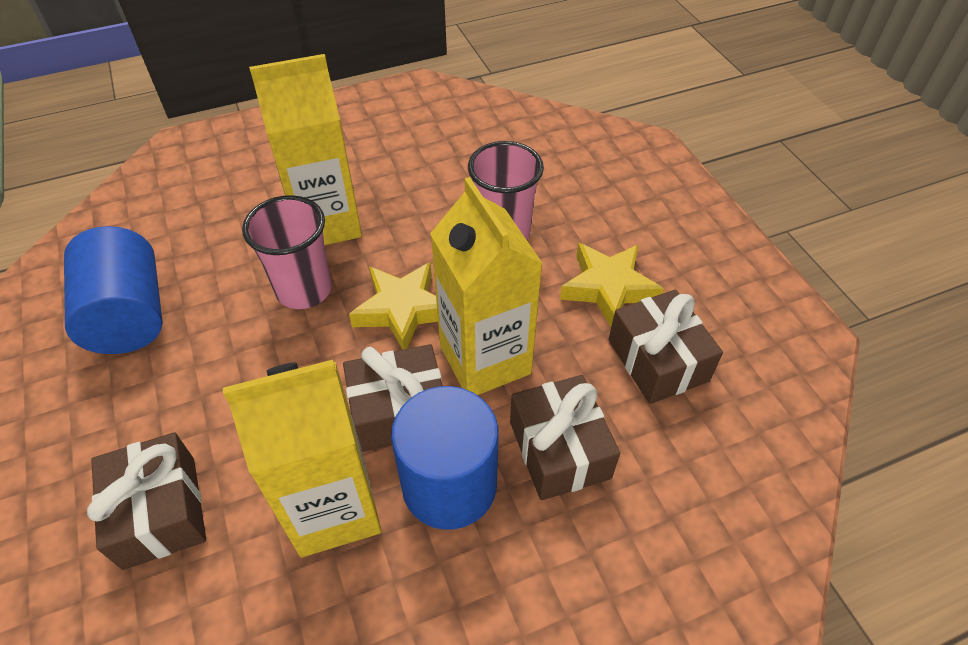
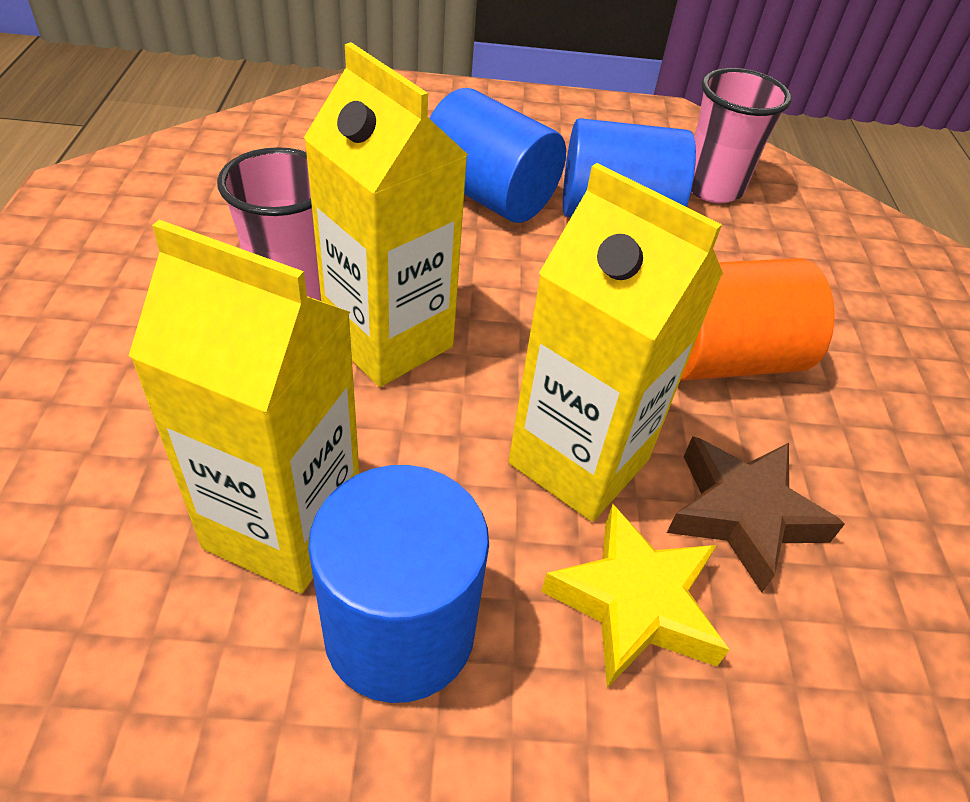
blue cylinder: [64,226,163,354] [391,386,499,530] = 2 -> [308,465,489,703] [429,88,566,223] [563,118,696,217] = 3
brown gift: [87,432,206,570] [343,344,443,452] [510,375,620,500] [608,290,723,404] = 4 -> none = 0
brown star: none = 0 -> [667,436,845,593] = 1
orange cylinder: none = 0 -> [681,258,835,381] = 1
yellow star: [349,262,438,350] [560,243,664,327] = 2 -> [541,504,729,688] = 1

